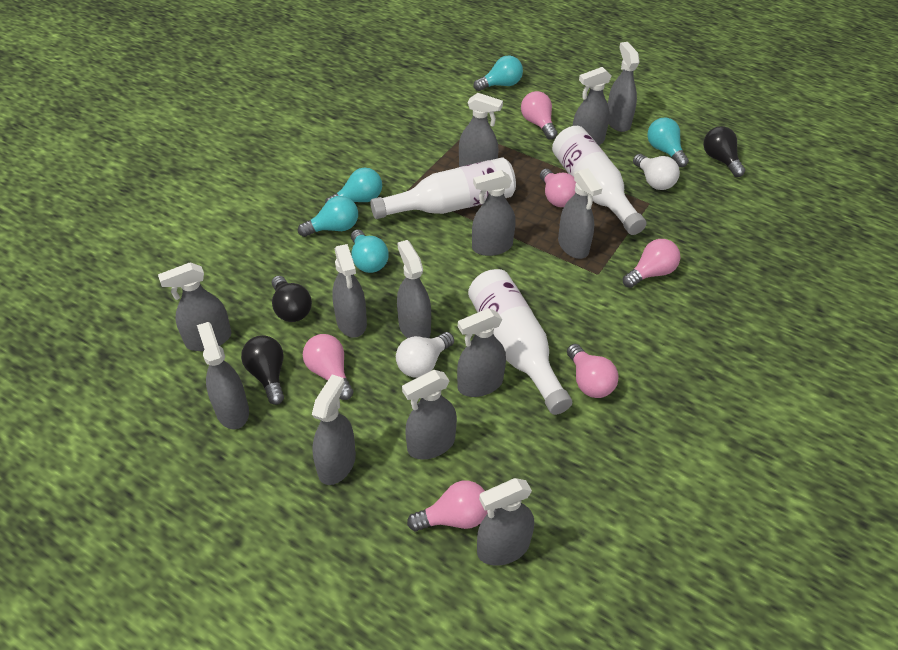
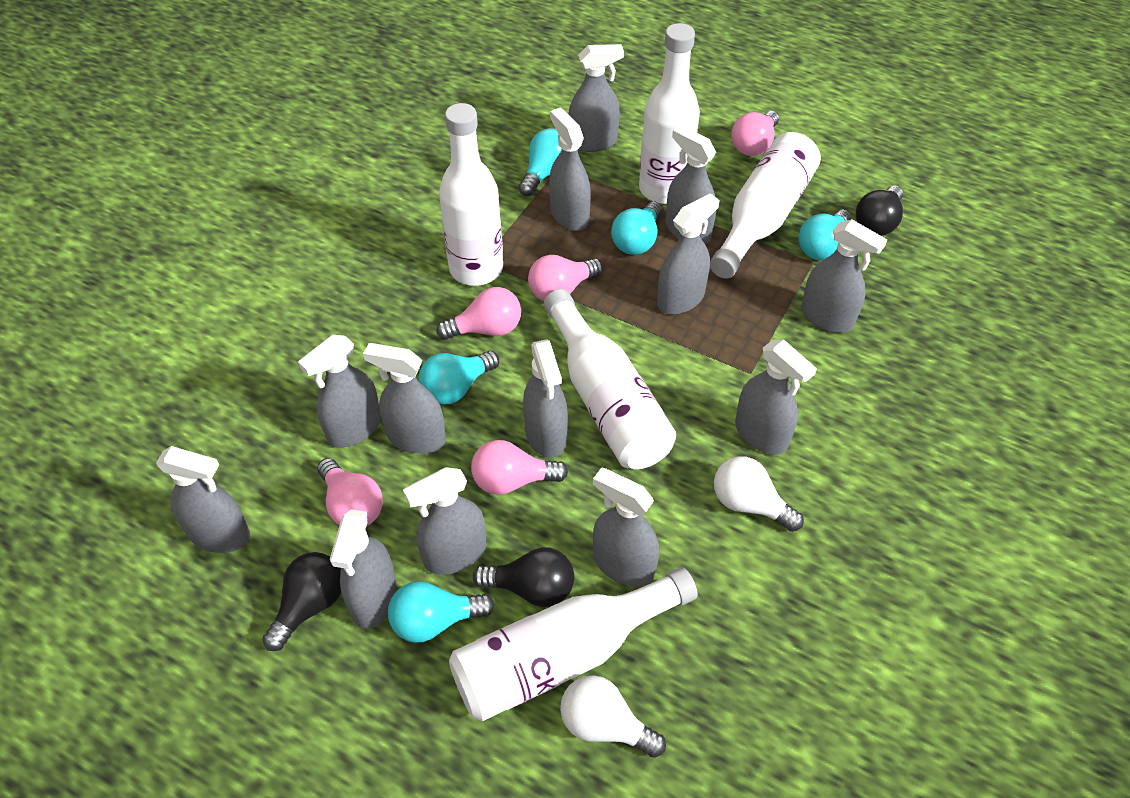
pink light bulb: [303,334,354,400] [407,481,488,531] [521,91,557,139] [540,169,576,207] [567,344,619,398] [623,239,680,288] = 6 -> [317,458,383,526] [437,287,521,340] [471,440,568,495] [528,255,603,301] [731,111,779,156] = 5
white bottle: [370,157,516,219] [468,269,572,415] [552,126,646,235] = 3 -> [439,103,503,286] [449,567,698,721] [544,289,676,469] [639,23,700,204] [710,132,821,278] = 5

